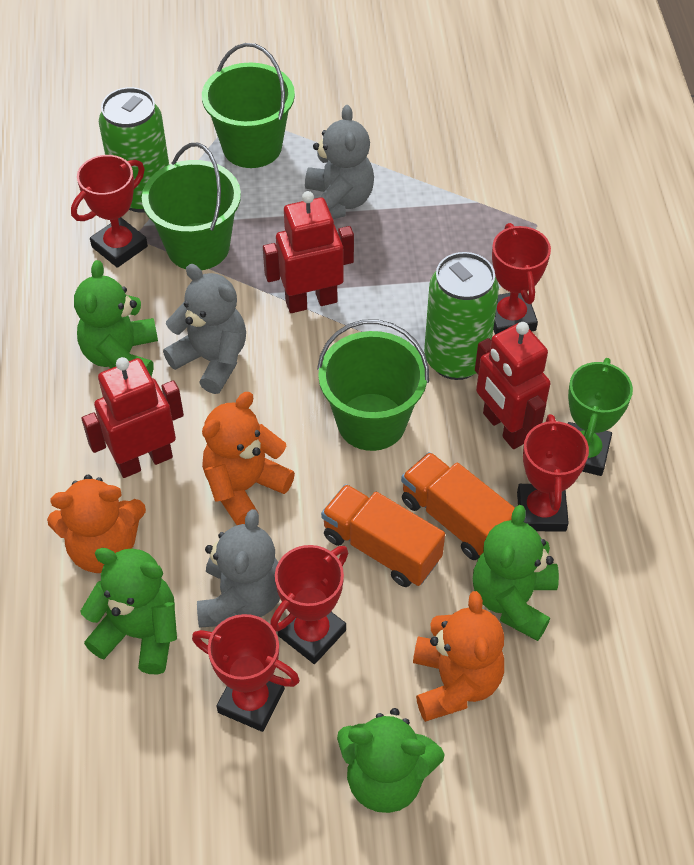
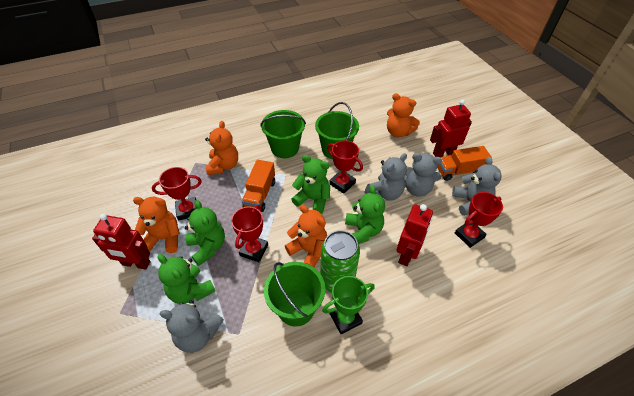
green can: [99,87,169,213] [424,252,499,380] = 2 -> [320,230,360,293] = 1
grey teddy bear: [163,264,246,394] [197,509,280,628] [305,105,374,219] = 3 -> [160,300,224,353] [365,153,407,200] [404,153,442,197] [452,157,502,216] = 4
orange teddy bear: [47,475,146,573] [202,392,295,525] [413,591,504,722] = 3 -> [133,197,180,253] [205,121,238,175] [285,205,327,267] [387,93,420,138] = 4
red trophy: [71,155,148,268] [192,614,300,732] [270,545,348,664] [492,223,551,334] [517,414,589,532] = 5 -> [152,167,202,221] [231,205,268,262] [327,140,363,194] [455,192,503,248] = 4

